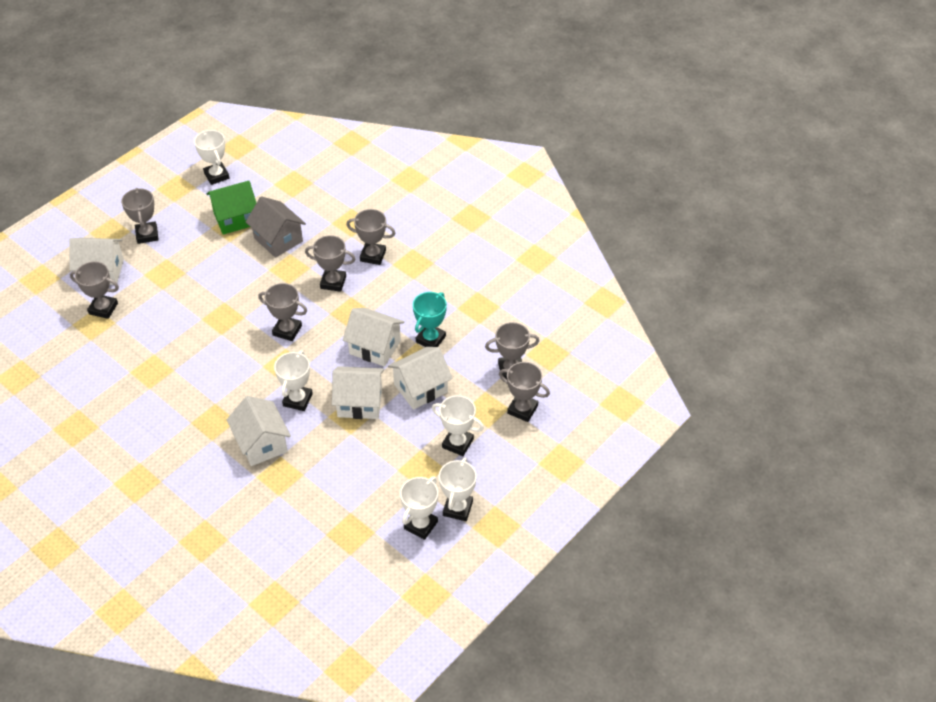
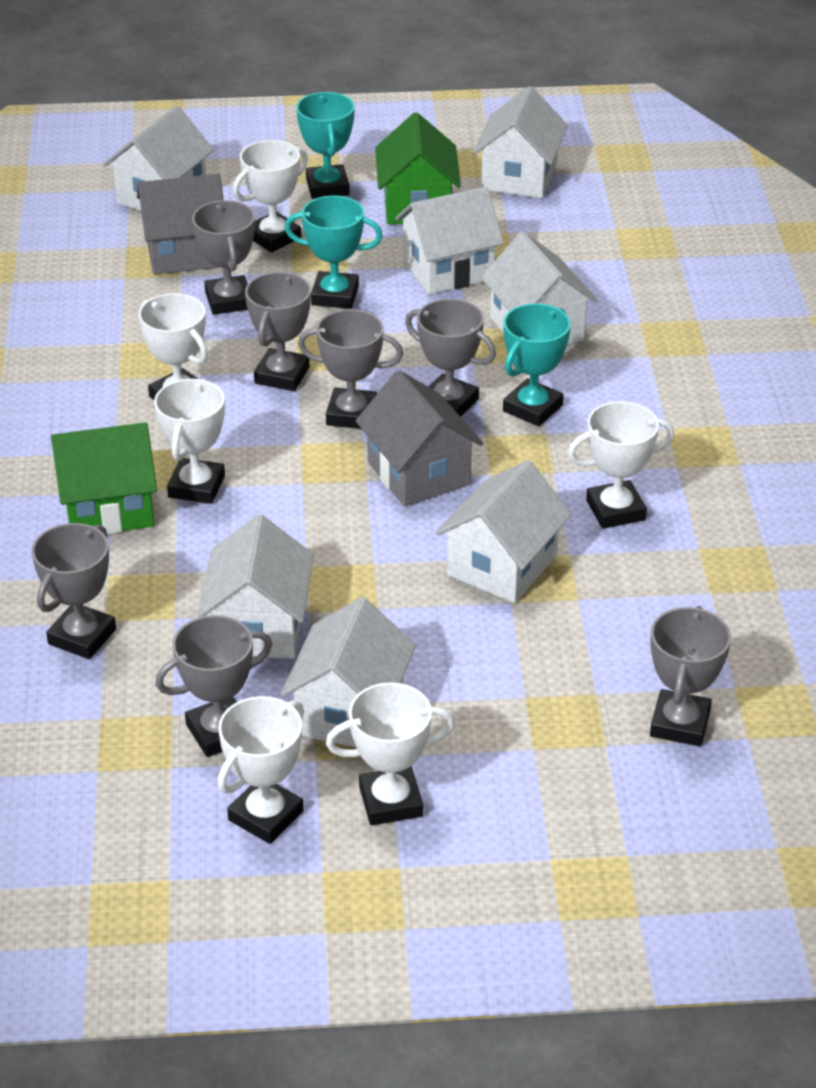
green house: [206,181,256,235] = 1 -> [51,422,157,534] [375,112,461,224] = 2
grey house: [246,196,306,258] = 1 -> [137,174,224,274] [356,370,483,507] = 2
turquoise trophy: [413,292,447,347] = 1 -> [285,196,383,309] [296,92,355,199] [503,303,571,427] = 3
white house: [69,238,124,285] [227,396,291,466] [332,366,384,419] [343,308,404,366] [388,347,453,410] = 5 -> [103,106,214,211] [197,515,313,659] [281,597,416,748] [395,186,504,295] [435,460,571,603] [473,86,568,198] [481,232,598,345] = 7
white trophy: [194,130,230,185] [274,351,313,411] [400,476,438,540] [432,395,484,456] [439,458,477,521] = 5 -> [138,293,208,400] [154,379,225,504] [218,696,304,844] [233,140,308,252] [326,682,455,825] [568,401,674,529] = 6

